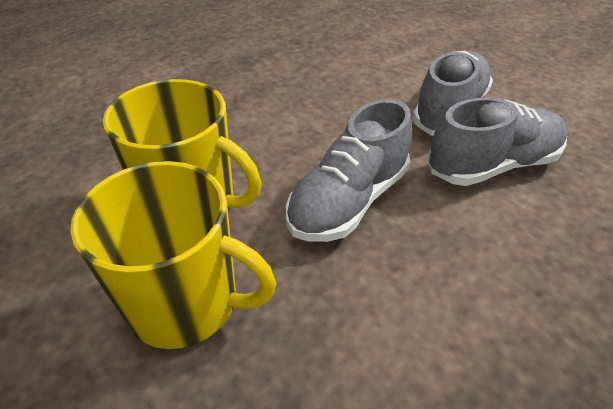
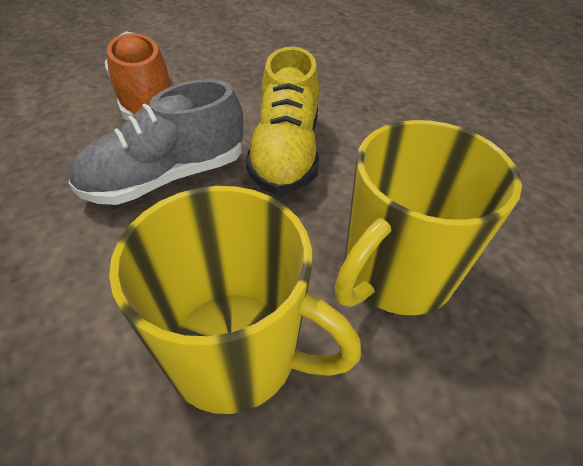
grey shoe: [286,99,412,242] [412,51,493,136] [428,97,568,186] = 3 -> [69,79,243,205] = 1
orange shoe: none = 0 -> [105,31,171,120] = 1
yellow shoe: none = 0 -> [246,47,319,195] = 1

